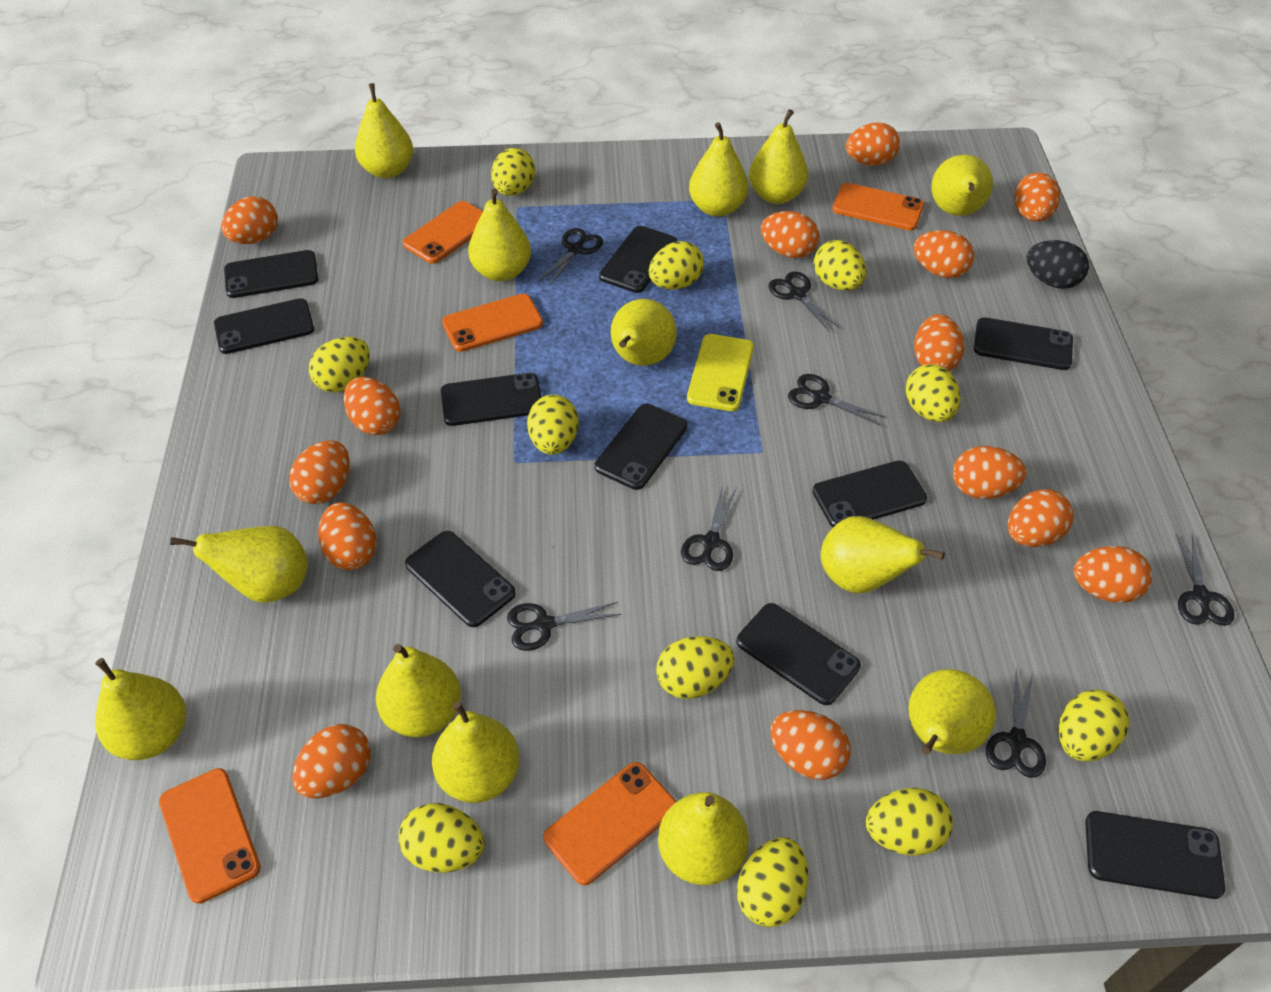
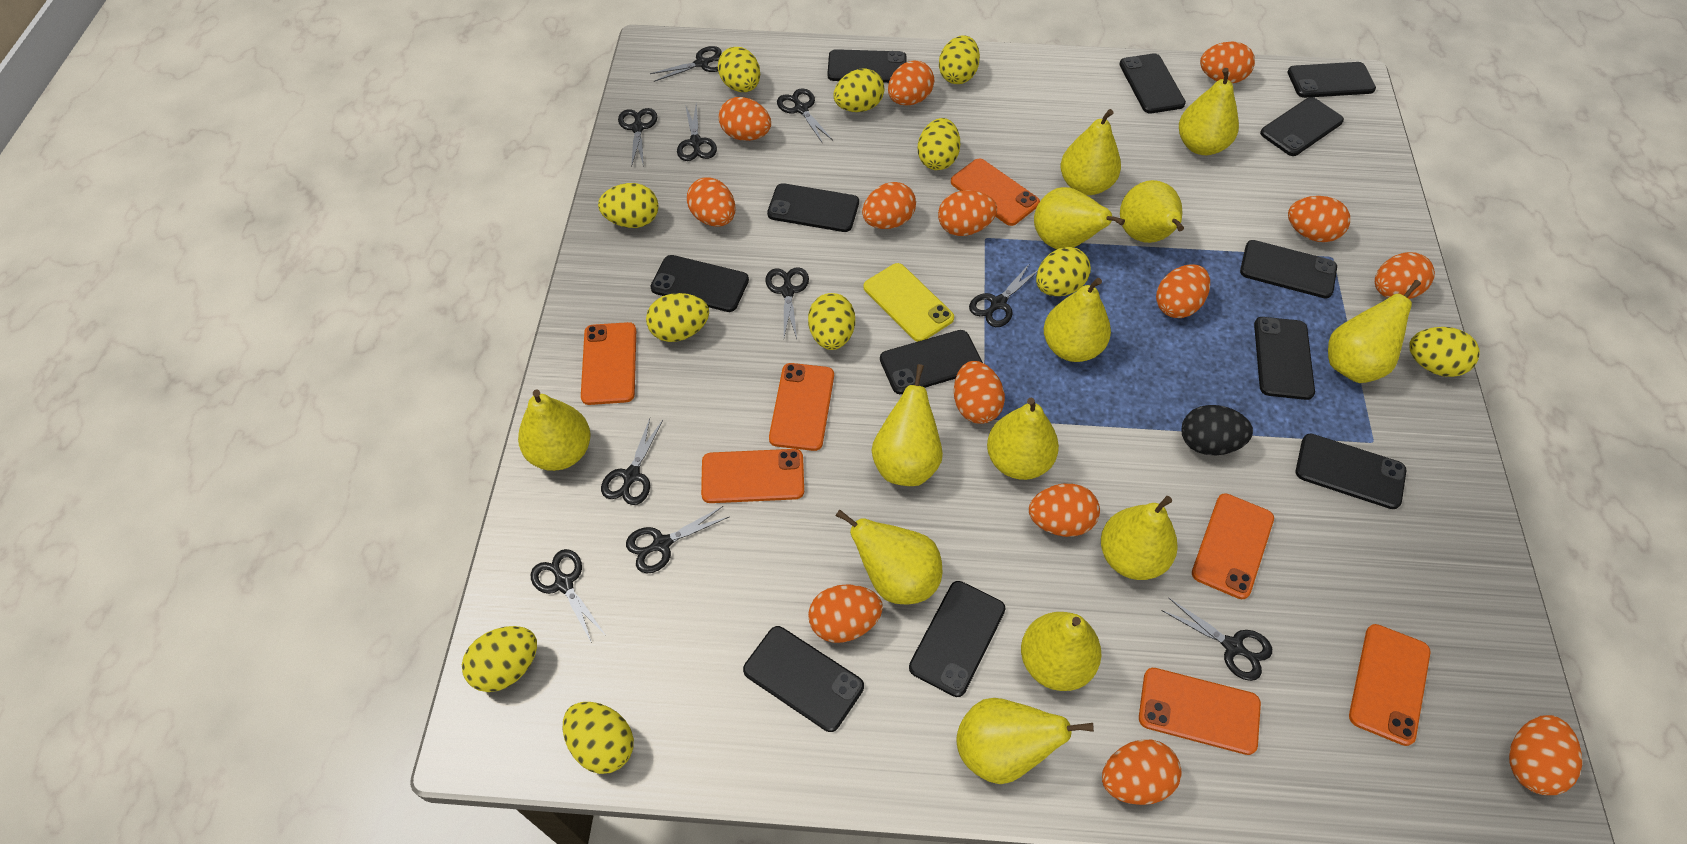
black phone: [214,298,314,354] [224,250,319,298] [405,531,516,627] [441,373,542,426] [595,403,687,490] [599,226,677,293] [737,603,861,705] [812,460,927,527] [974,317,1073,370] [1085,811,1225,899] = 10 -> [650,255,749,312] [743,626,864,732] [767,183,859,232] [827,49,907,83] [880,330,983,394] [909,581,1006,697] [1119,53,1186,114] [1240,240,1337,298] [1254,317,1315,400] [1260,97,1344,156] [1287,62,1376,98] [1296,434,1406,509] = 12
black scissors: [507,602,622,651] [538,228,603,287] [681,485,737,571] [768,271,841,332] [788,374,886,426] [986,668,1046,778] [1176,534,1235,626] = 7 -> [531,549,605,643] [601,418,663,505] [618,108,657,167] [626,506,730,573] [650,46,722,82] [677,104,717,161] [765,267,809,339] [777,88,833,144] [969,263,1038,327] [1161,598,1272,681] = 10
orange phone: [159,768,261,904] [403,201,483,264] [442,294,543,352] [543,762,676,885] [832,183,924,230] = 5 -> [581,322,636,405] [701,449,804,503] [769,363,834,451] [951,159,1040,226] [1139,668,1261,755] [1192,493,1274,600] [1349,624,1430,746] = 7

